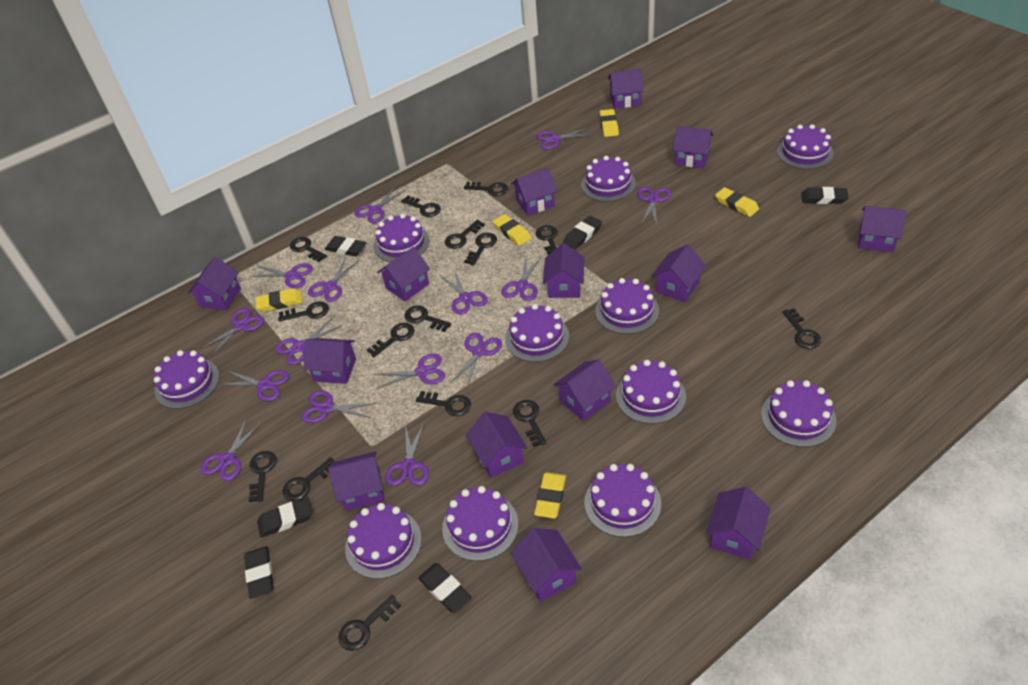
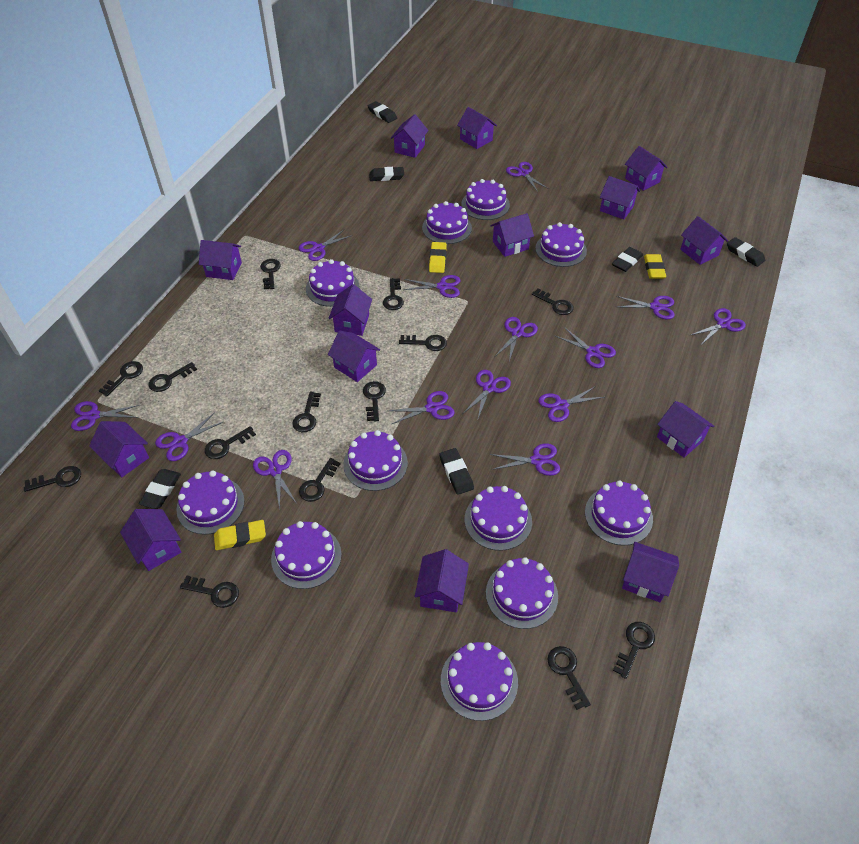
black key: [249,451,277,502] [278,301,329,322] [282,457,334,501] [290,237,327,262] [338,594,401,651] [367,323,415,357] [401,196,441,217] [404,305,452,332] [416,391,471,416] [445,220,485,249] [464,182,508,196] [464,233,497,266] [513,400,547,447] [536,225,558,255] [782,308,821,349] = 15 -> [24,466,81,492] [99,361,143,397] [149,362,197,392] [180,576,239,608] [205,426,256,459] [260,259,281,289] [292,392,321,432] [299,458,341,502] [363,381,386,421] [383,278,404,310] [399,335,447,351] [532,288,573,315] [547,646,591,710] [613,622,655,679] = 14
purple scissors: [200,308,264,357] [201,418,262,481] [218,370,289,401] [250,263,313,288] [275,318,342,365] [302,390,376,423] [308,258,359,302] [354,187,406,223] [374,354,445,389] [385,423,429,486] [441,269,488,315] [450,333,502,387] [501,256,542,301] [536,127,593,150] [637,187,671,225] = 15 -> [71,401,139,431] [155,412,223,461] [253,450,297,510] [299,229,353,261] [388,391,455,424] [404,275,460,298] [463,370,511,421] [490,443,560,476] [495,317,538,362] [506,162,549,192] [538,386,604,422] [555,327,616,368] [616,296,675,319] [689,308,746,345] = 14
yellow eraser: [255,288,302,312] [493,214,531,246] [534,472,566,519] [600,109,619,137] [715,187,759,217] = 5 -> [214,520,266,550] [429,242,447,273] [644,254,666,279] = 3

